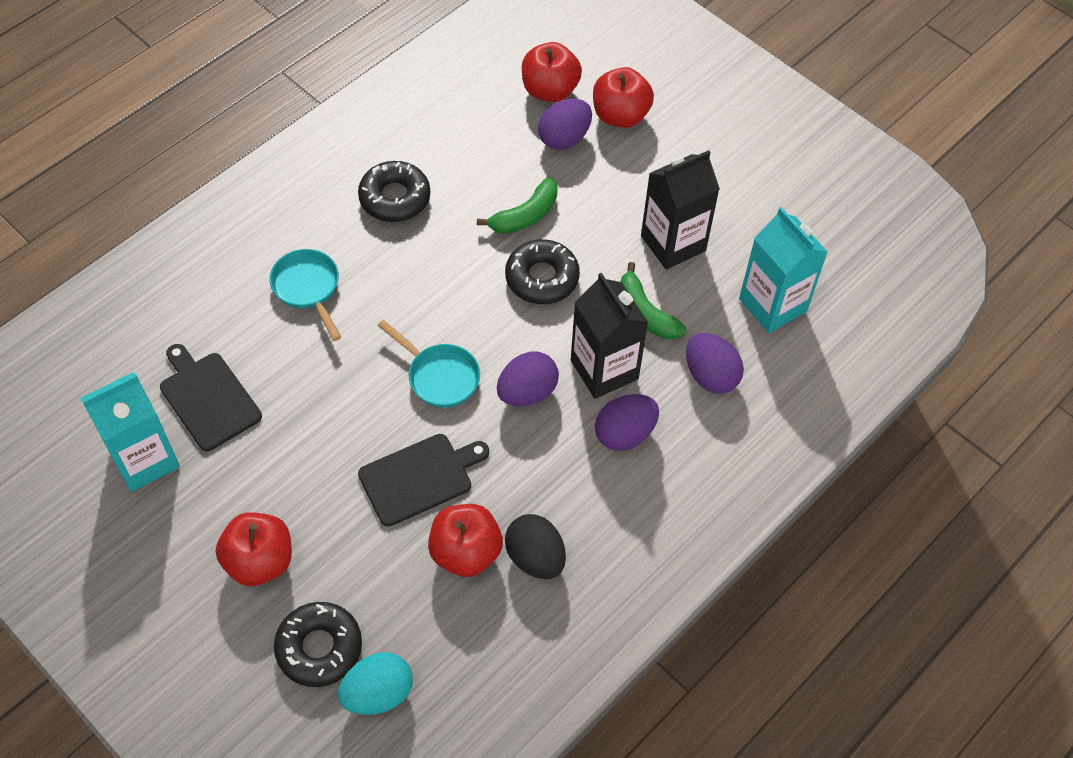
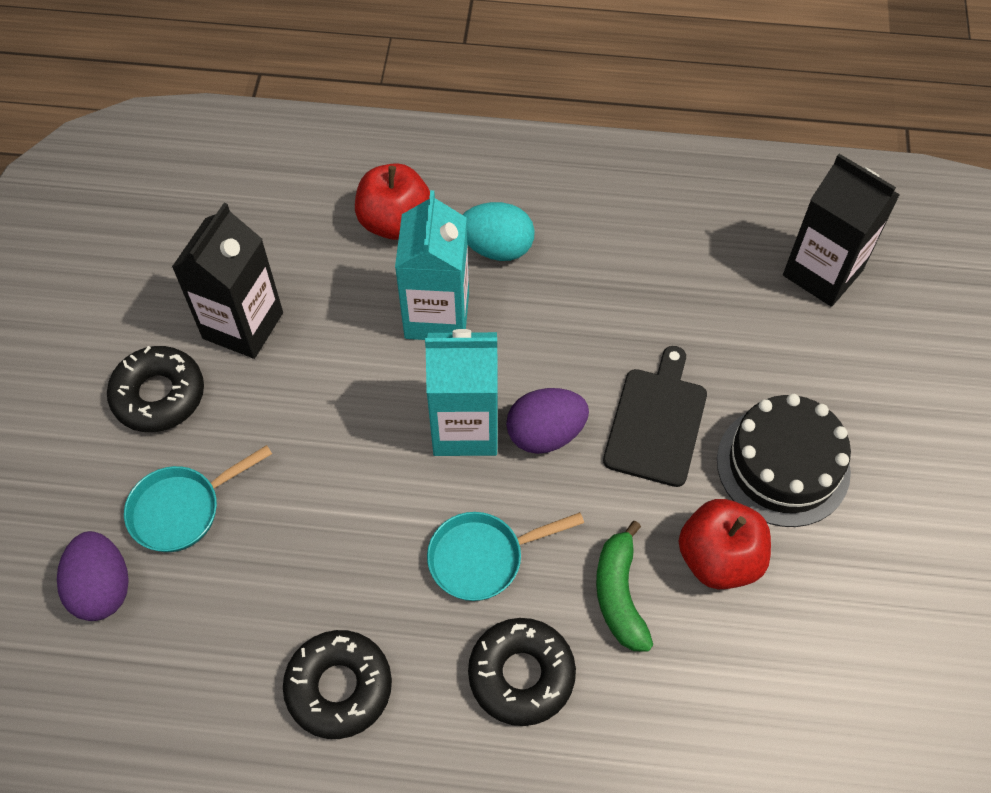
black cake: none = 0 -> [717,394,851,527] = 1
black cutting board: [160,344,262,451] [358,434,489,527] = 2 -> [603,346,707,487] = 1
black egg: [505,514,566,579] = 1 -> none = 0
green banana: [477,177,557,234] [620,262,686,339] = 2 -> [596,521,653,652] = 1
purple egg: [497,351,559,406] [538,99,592,150] [595,394,659,451] [686,333,744,394] = 4 -> [57,531,129,621] [506,388,589,454] = 2
red apple: [216,512,292,586] [428,504,503,577] [522,42,582,102] [593,67,654,128] = 4 -> [355,163,430,240] [679,499,771,589] = 2

